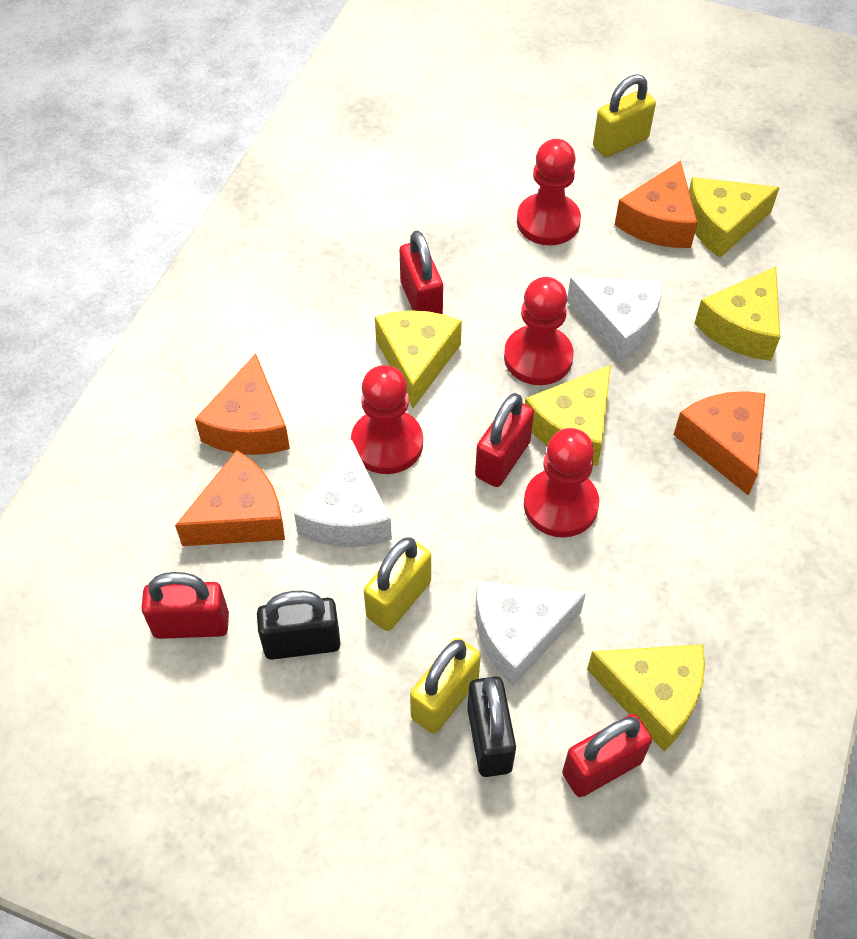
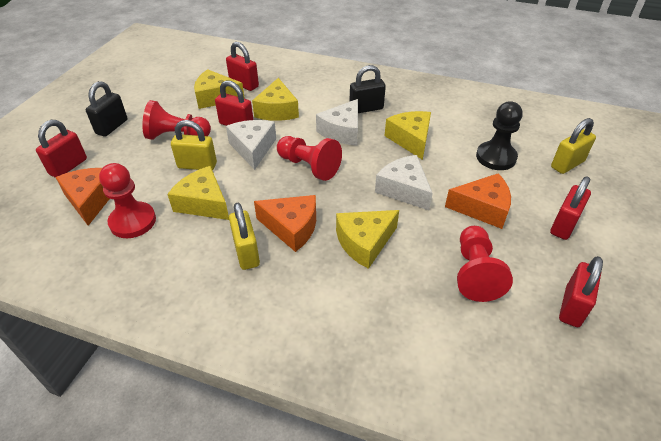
black pawn: none = 0 -> [476,102,523,170] = 1
orange cheese: [175,450,285,546] [195,354,290,455] [615,161,697,248] [673,391,766,496] = 4 -> [56,168,109,226] [254,195,316,252] [445,173,511,229] = 3
red padlock: [141,572,229,639] [400,231,443,314] [475,393,534,487] [562,714,652,797] = 4 -> [36,120,87,178] [215,80,253,126] [226,42,259,91] [550,177,591,240] [559,256,603,327] = 5

